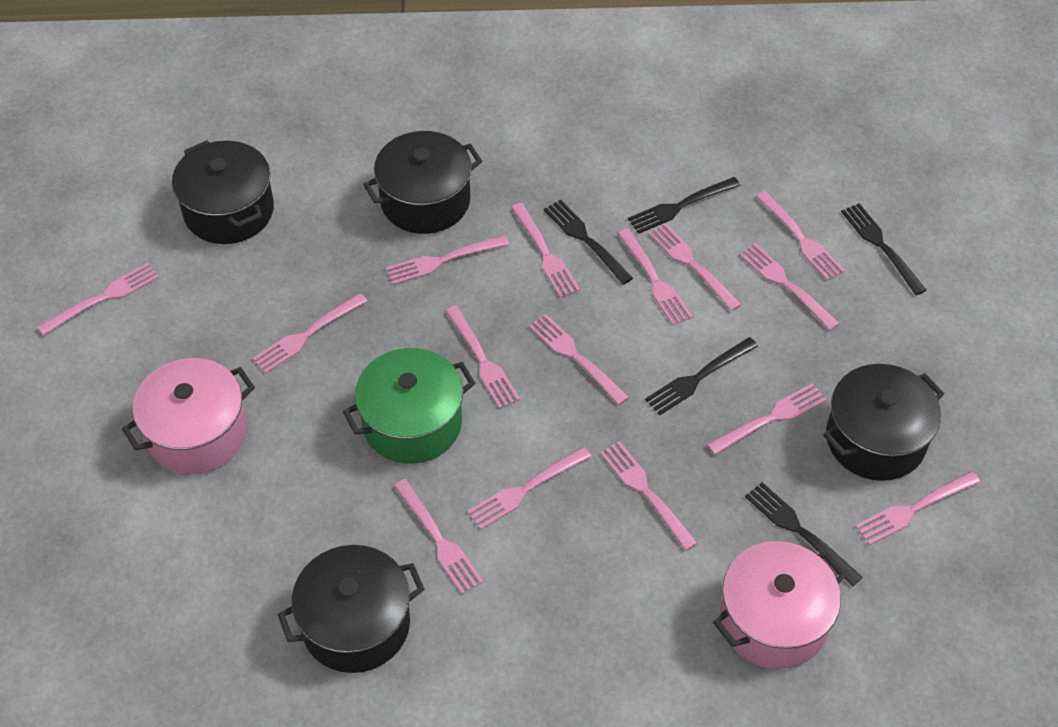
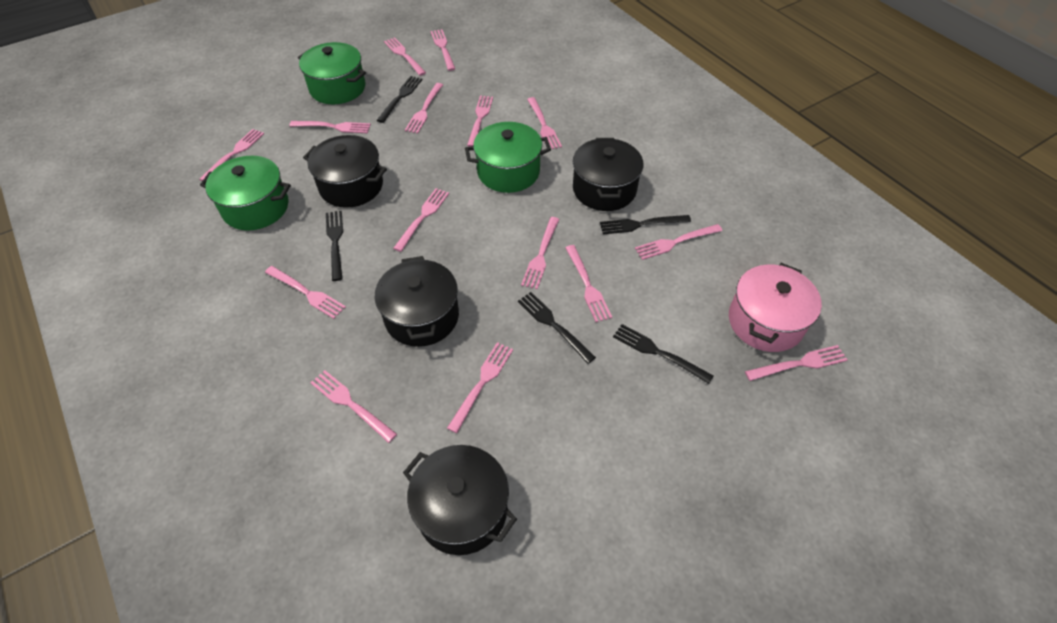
green pot: [343,348,475,464] = 1 -> [200,156,291,231] [298,42,366,104] [465,122,551,193] = 3
pink pot: [122,358,255,474] [713,541,846,669] = 2 -> [729,263,822,352] = 1

